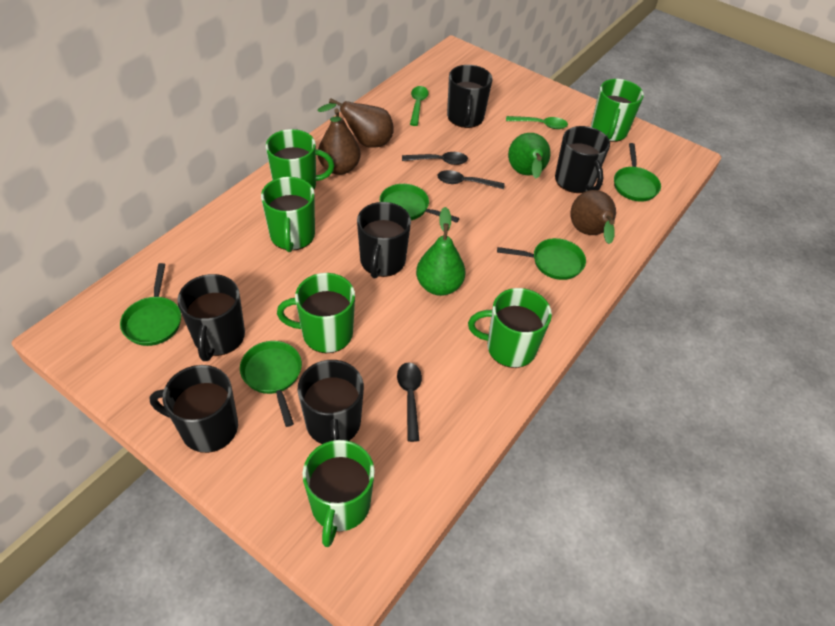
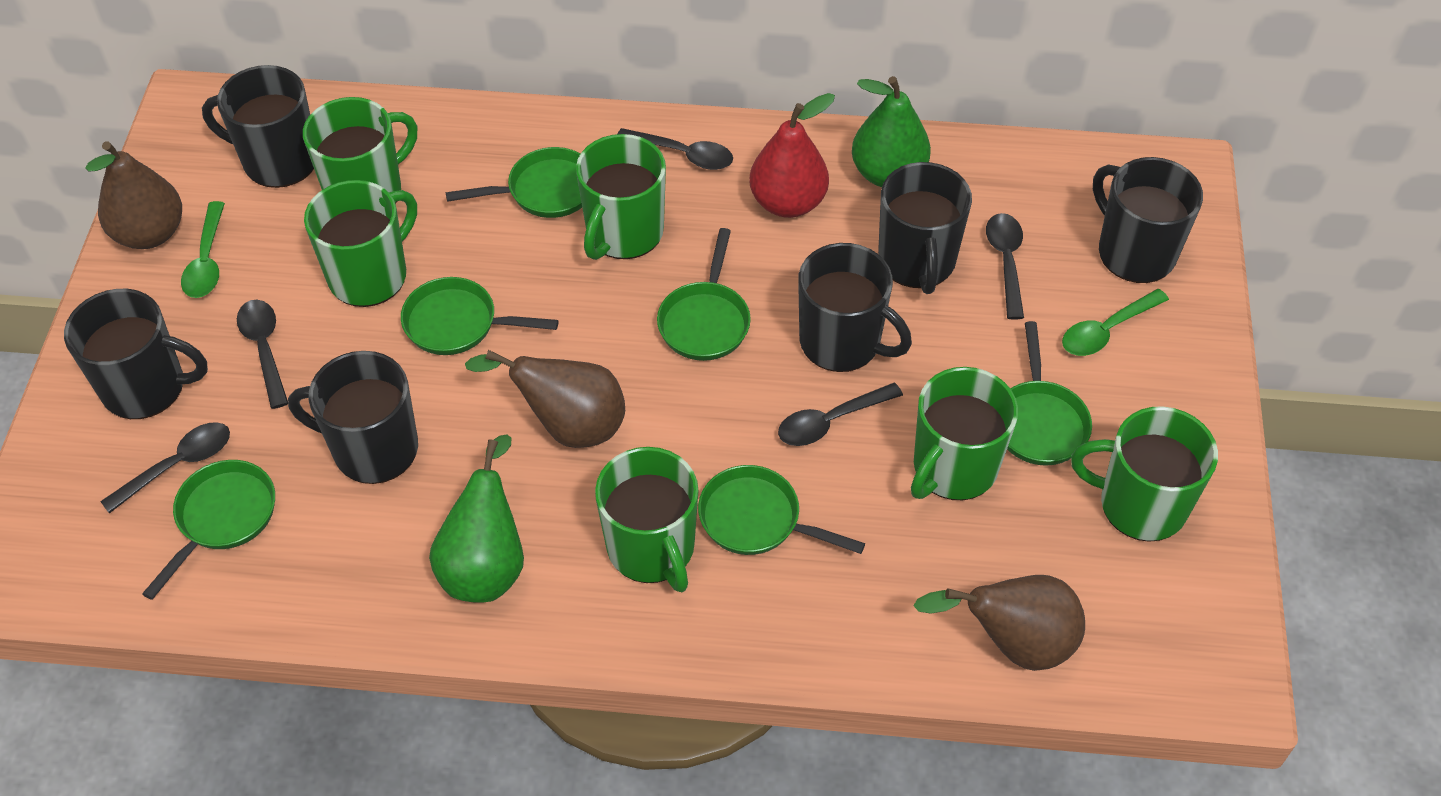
black spoon: [397,362,422,442] [402,152,468,165] [437,170,505,189] = 3 -> [100,422,230,513] [237,300,288,409] [617,128,733,170] [778,383,903,446] [986,213,1024,320] = 5
green pan: [120,263,181,346] [240,341,302,427] [380,184,459,223] [497,238,586,280] [614,143,661,202] = 5 -> [142,460,275,600] [401,277,559,355] [446,147,582,218] [657,228,751,361] [698,465,865,555] [1007,321,1092,466] = 6
red pear: none = 0 -> [749,93,835,218] = 1

